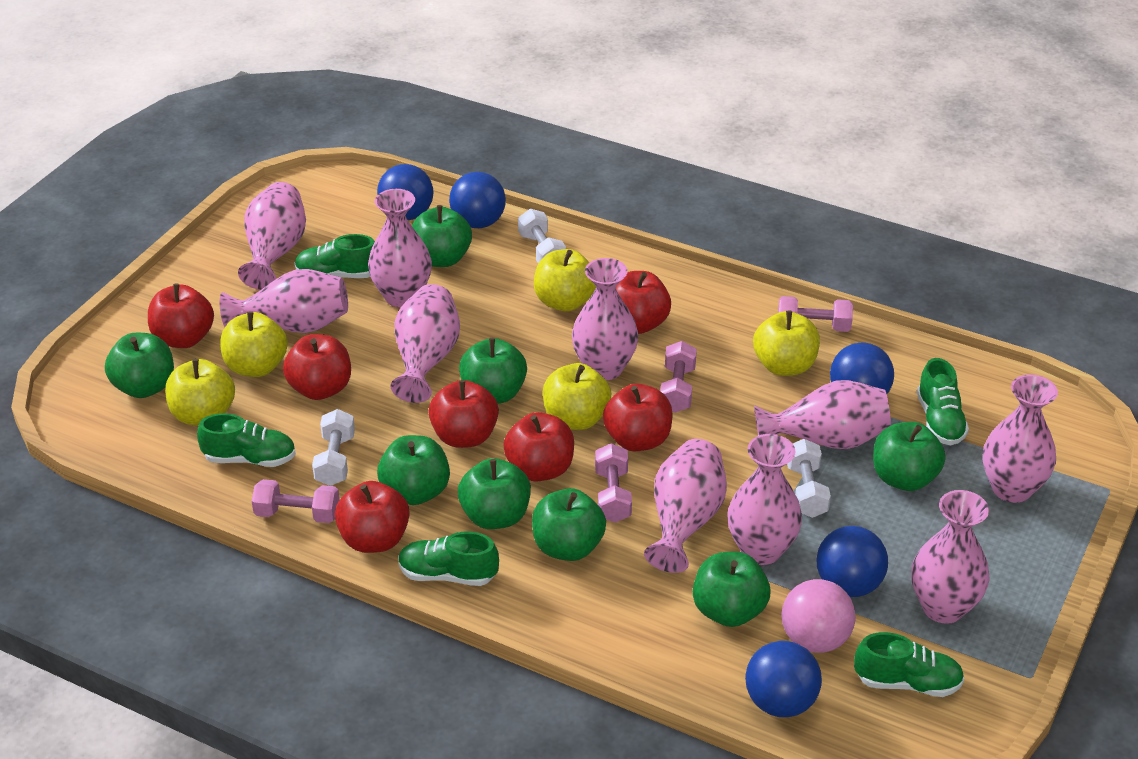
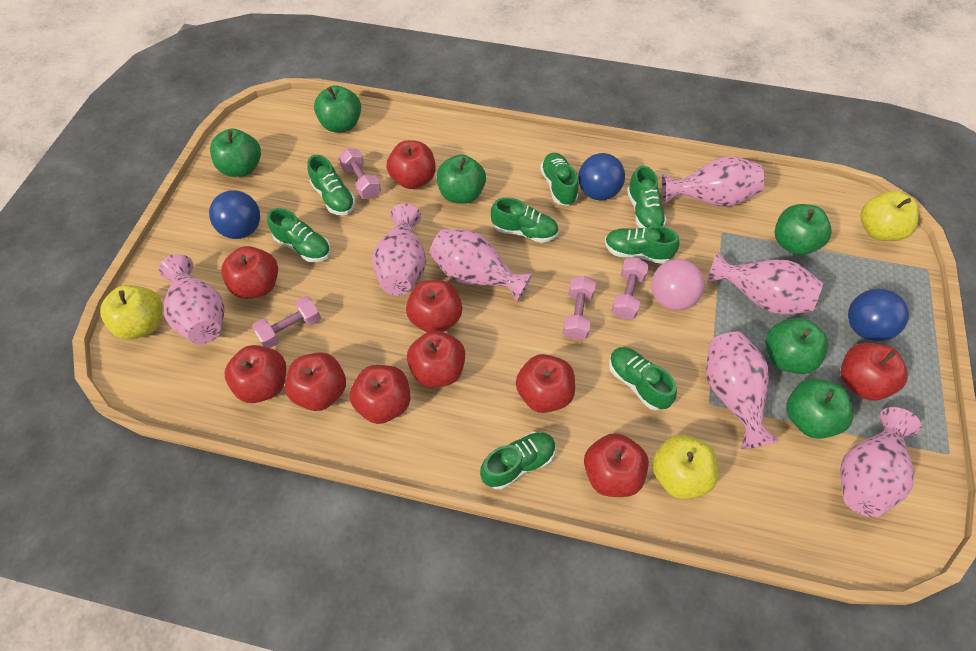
blue ball: [377,164,433,220] [449,172,506,228] [745,641,822,717] [817,526,888,597] [830,342,894,394] = 5 -> [209,190,260,239] [578,153,625,200] [848,289,909,341] = 3
green apple: [105,333,174,398] [377,435,450,505] [412,205,472,267] [458,458,531,529] [459,338,527,404] [532,488,606,561] [693,552,770,627] [873,422,946,491] = 8 -> [210,129,261,177] [314,85,361,133] [437,154,486,204] [765,318,828,374] [775,204,831,255] [786,378,853,439] = 6
green shoe: [197,413,296,467] [295,234,375,278] [398,531,499,586] [854,632,964,697] [917,358,969,445] = 5 -> [267,208,331,262] [307,155,356,215] [480,432,556,490] [491,197,559,243] [540,153,578,206] [605,226,680,264] [609,347,677,410] [627,166,667,228] = 8
pink vase: [220,269,348,333] [238,182,306,290] [368,189,432,307] [391,284,460,403] [572,258,638,380] [644,439,727,573] [727,434,802,565] [754,380,891,449] [911,490,990,624] [983,374,1058,503] = 10 -> [158,254,225,344] [372,203,426,296] [429,229,533,302] [662,156,764,207] [706,332,780,449] [707,252,823,314] [840,407,922,517] = 7
red apple: [148,284,214,348] [283,334,351,400] [335,481,410,553] [429,380,499,448] [503,412,574,481] [603,384,673,451] [616,271,671,334] = 7 -> [221,246,278,299] [225,345,286,403] [285,352,346,411] [350,365,410,424] [386,140,436,189] [406,280,462,332] [407,330,465,387] [516,354,575,413] [584,433,649,497] [840,343,907,400] = 10
white dumbbell: [312,409,355,486] [518,209,566,264] [787,439,831,518] = 3 -> none = 0
yellow apple: [165,359,235,426] [220,311,288,377] [534,249,596,312] [543,363,611,430] [753,310,820,376] = 5 -> [100,285,162,340] [652,435,718,499] [861,191,919,241] = 3

